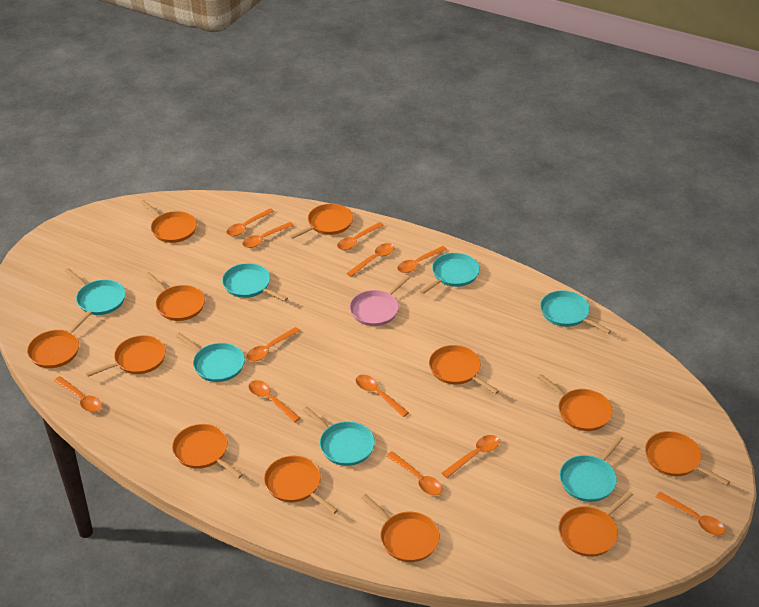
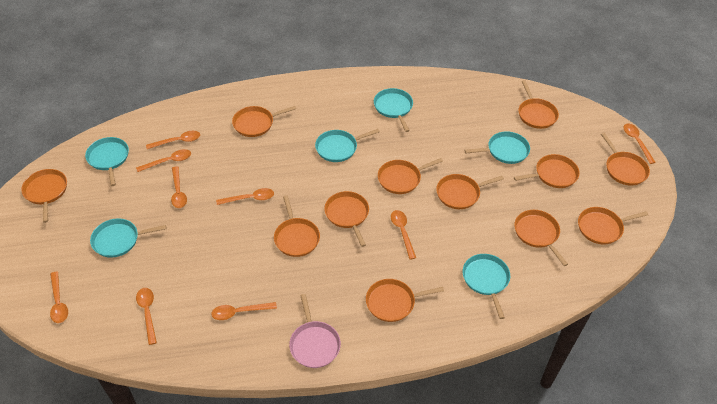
orange spoon: [54,376,102,412] [226,208,274,236] [242,222,294,248] [246,327,300,362] [248,380,300,422] [337,222,384,250] [347,243,395,277] [356,375,409,417] [386,451,442,495] [397,246,447,273] [442,435,500,478] [656,492,725,536] = 12 -> [50,272,68,323] [136,149,191,172] [136,288,157,345] [146,131,200,149] [171,166,187,208] [211,302,277,320] [216,188,274,205] [391,210,416,260] [623,123,656,164] = 9
turquoise pan: [65,268,126,315] [175,333,245,382] [222,263,288,301] [303,406,375,466] [420,253,480,294] [540,290,611,334] [560,435,623,502] = 7 -> [85,137,129,186] [90,218,166,258] [315,129,380,162] [374,88,413,132] [463,254,510,319] [464,131,530,164] = 6

